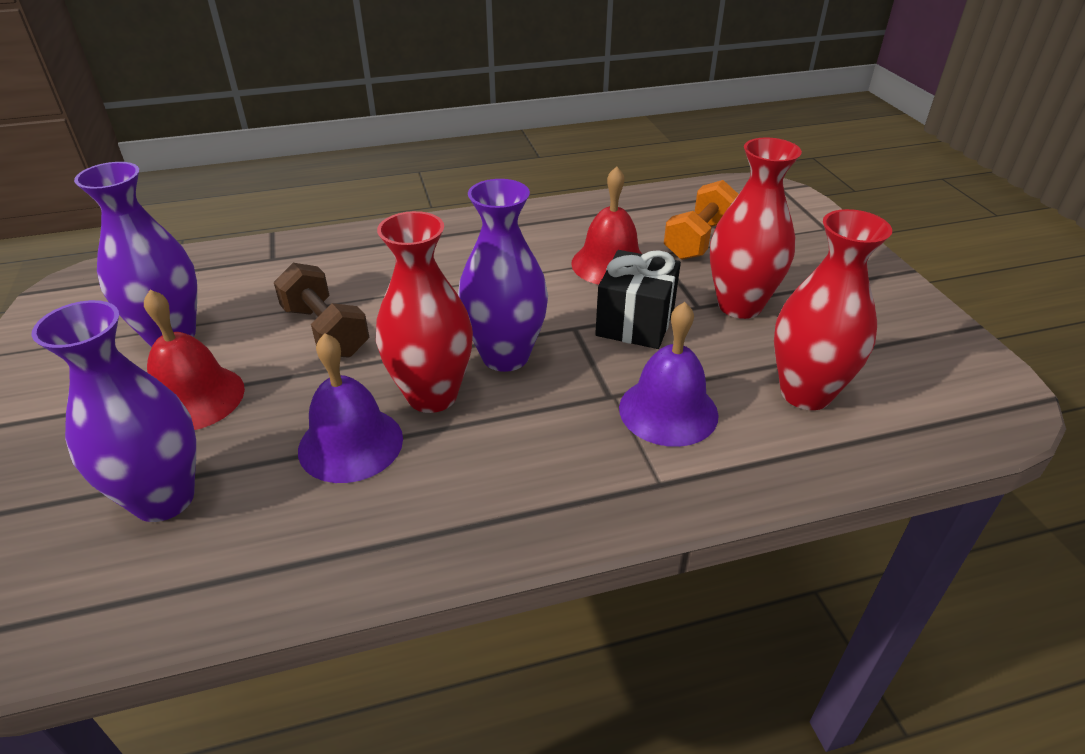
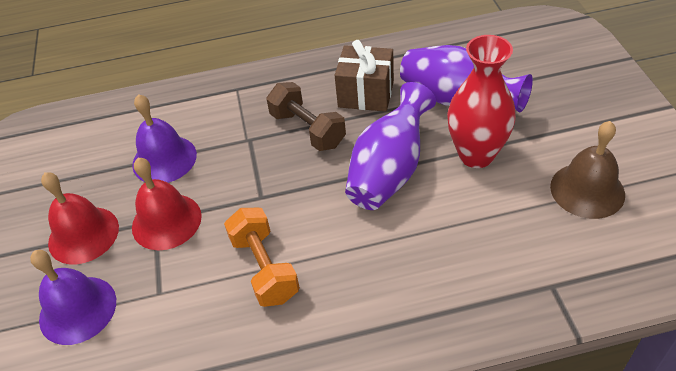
black gift: [595,250,681,349] = 1 -> none = 0
brown bell: none = 0 -> [550,121,625,219] = 1
brown gift: none = 0 -> [335,40,394,112] = 1
purple vase: [31,300,196,522] [74,162,197,347] [458,179,548,372] = 3 -> [345,82,436,210] [400,45,533,113] = 2
red vase: [376,211,473,413] [710,137,802,319] [774,209,892,410] = 3 -> [447,35,516,168] = 1

